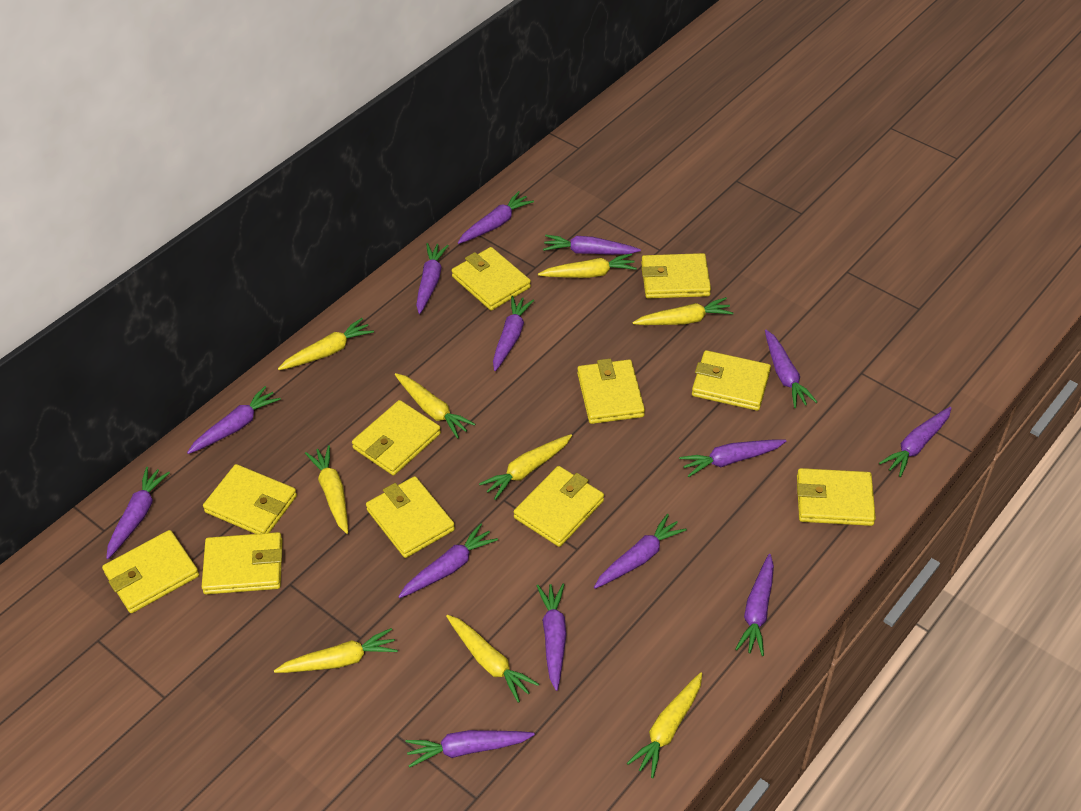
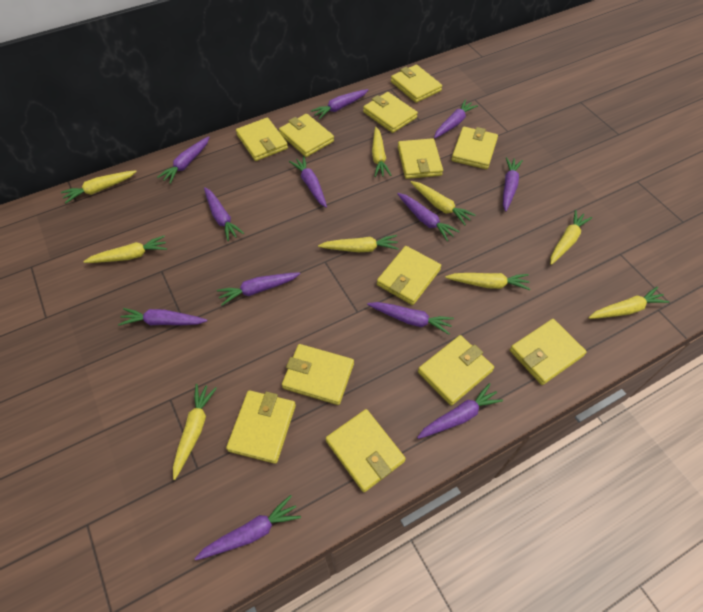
purple carrot: [106,467,170,559] [187,386,281,454] [398,523,498,598] [405,730,535,768] [416,243,449,314] [458,191,534,244] [493,296,534,371] [537,584,567,691] [543,235,641,255] [594,514,687,589] [679,439,786,477] [735,554,774,656] [765,330,817,408] [879,407,952,477] = 14 -> [118,308,207,326] [157,136,210,184] [194,495,301,560] [204,187,244,241] [217,272,300,305] [289,156,327,208] [311,89,368,120] [367,302,454,335] [397,193,459,241] [417,383,503,439] [434,99,478,139] [503,157,523,212] = 12
yellow wallet: [102,530,199,613] [201,532,282,594] [203,464,297,534] [352,400,441,476] [366,476,455,558] [452,247,531,311] [513,466,604,547] [577,359,645,424] [641,253,711,298] [692,350,771,411] [797,468,876,526] = 11 -> [226,390,296,464] [236,117,288,161] [279,114,334,157] [282,344,354,405] [326,409,406,492] [363,92,418,133] [377,246,441,305] [391,65,442,103] [398,138,443,179] [418,335,494,406] [451,127,498,169] [510,319,587,385] = 12

